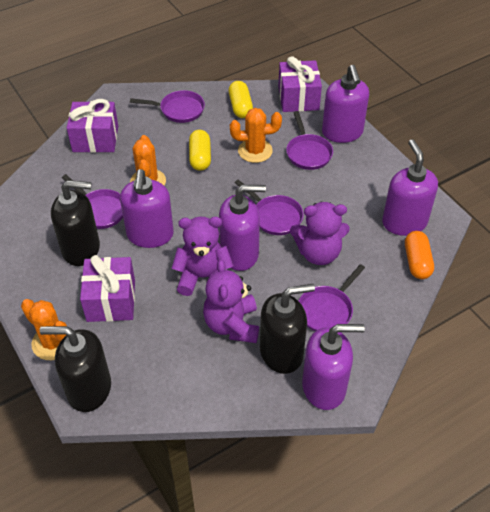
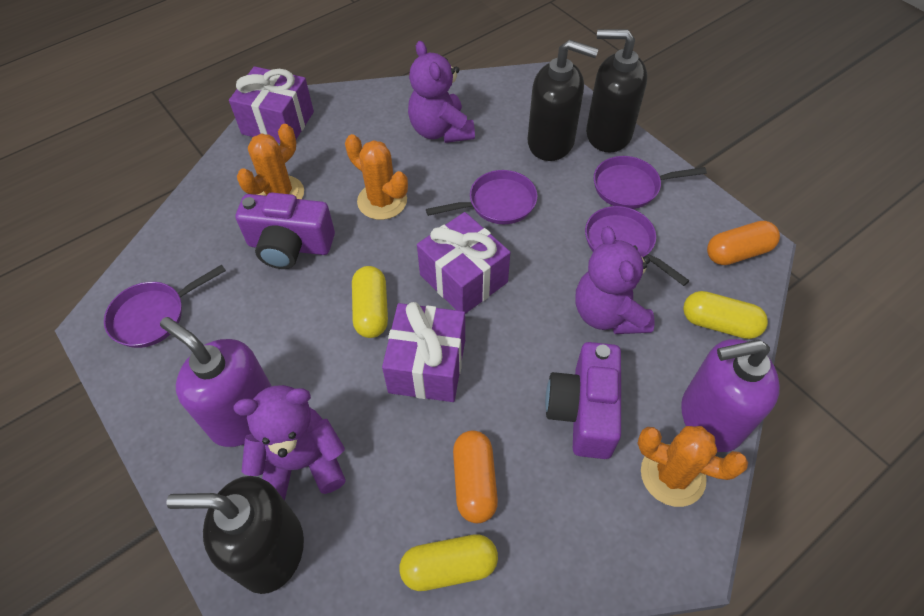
orange capsule: [405,231,434,279] = 1 -> [453,430,498,523] [707,221,780,265] = 2
purple camera: none = 0 -> [235,192,335,269] [545,342,621,459] = 2
purple pan: [62,174,123,229] [130,90,205,123] [235,180,304,235] [286,111,333,170] [299,264,365,331] = 5 -> [104,265,226,348] [426,170,538,224] [585,206,689,286] [594,156,707,209] = 4
purple soap dispenser: [120,169,174,248] [219,185,266,271] [302,324,365,410] [322,65,369,143] [382,139,438,236] = 5 -> [160,317,272,447] [681,339,780,452] = 2
yellow capsule: [189,130,211,171] [228,81,253,118] = 2 -> [352,266,388,338] [399,534,498,591] [683,291,768,339] = 3

